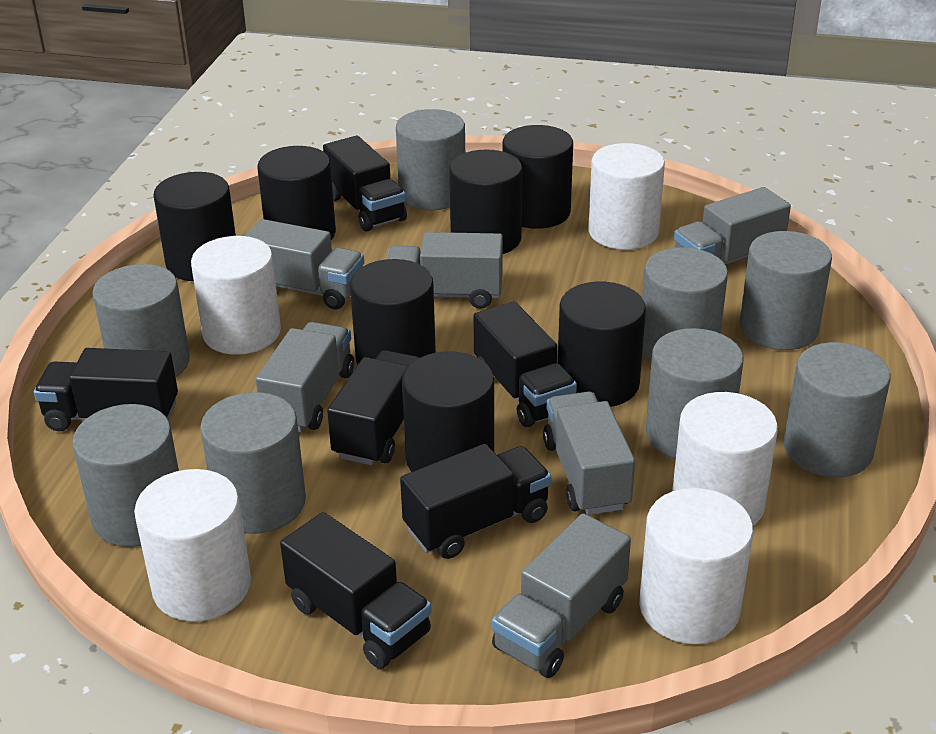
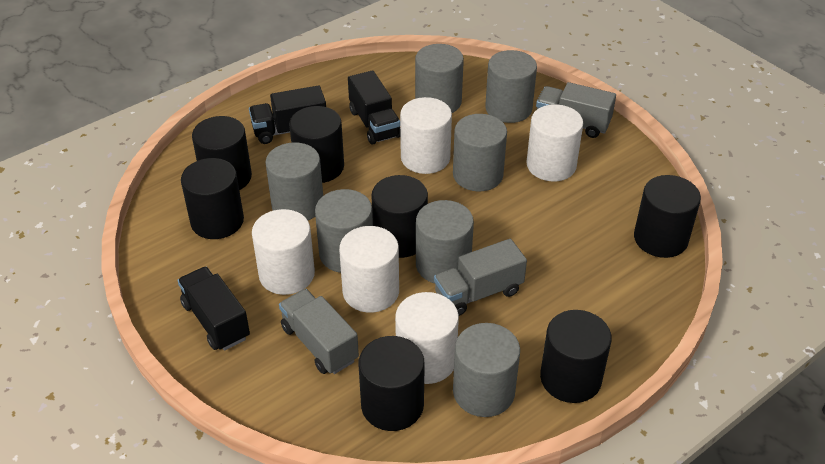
black truck: [34,348,178,431] [280,512,432,669] [323,136,407,232] [327,350,420,465] [400,444,551,559] [473,301,577,427] = 6 -> [177,267,250,351] [249,86,326,144] [348,70,400,145] = 3
grey cylinder: [72,404,179,547] [92,264,190,377] [200,392,306,534] [396,109,465,210] [642,247,728,361] [646,328,744,459] [740,231,832,350] [783,342,891,478] = 8 -> [265,142,323,220] [315,189,373,273] [415,44,464,113] [416,200,474,284] [453,114,507,192] [453,323,520,417] [485,50,537,123] = 7
grey truck: [245,219,364,309] [256,322,354,432] [387,232,503,309] [492,513,631,678] [543,392,635,515] [674,187,791,264] = 6 -> [279,289,359,374] [434,239,527,316] [536,82,616,138] = 3

